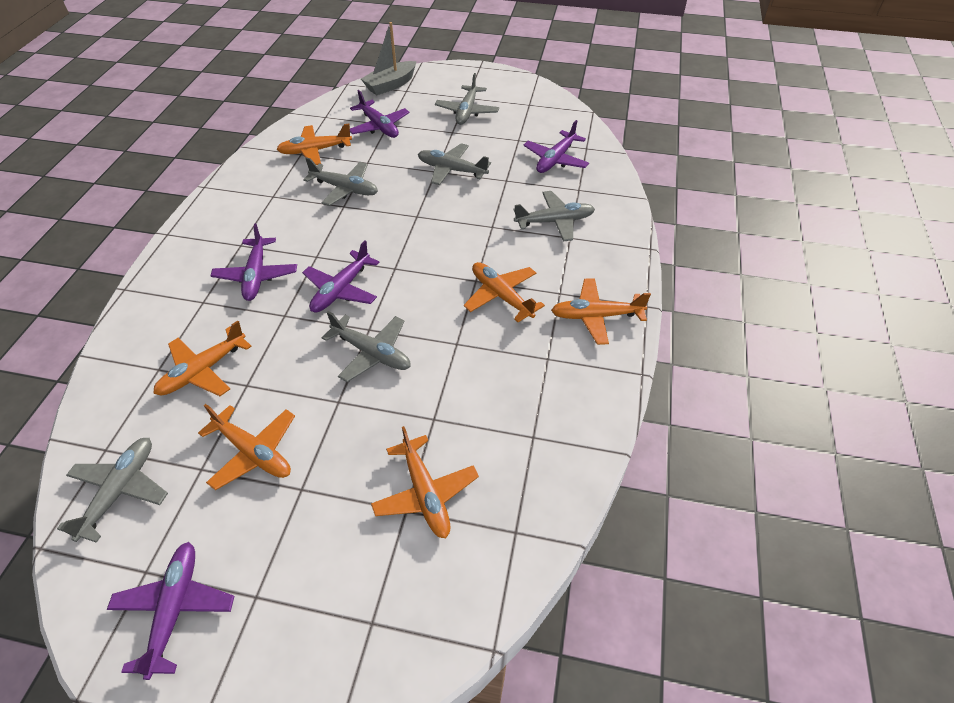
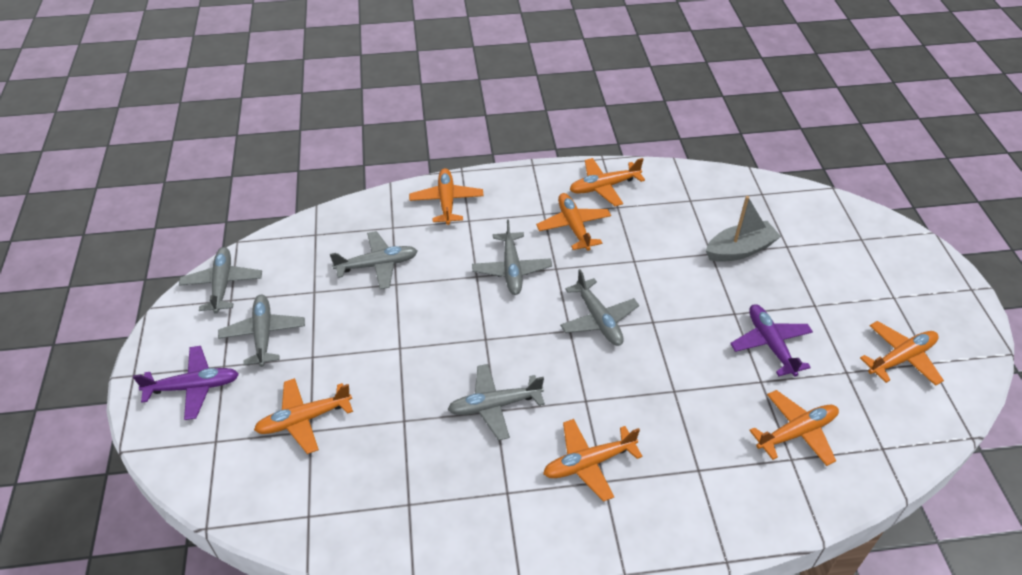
orange plane: [153,321,252,396] [198,404,295,490] [277,123,352,165] [371,426,479,538] [464,262,545,322] [551,278,651,345] = 6 -> [254,378,353,454] [409,168,484,225] [536,193,611,251] [543,419,643,502] [570,158,645,206] [749,390,839,466] [860,321,944,386] = 7
purple plane: [107,542,234,680] [211,223,297,301] [302,241,380,312] [350,90,410,138] [523,120,589,173] = 5 -> [133,346,239,420] [730,304,813,377] = 2

